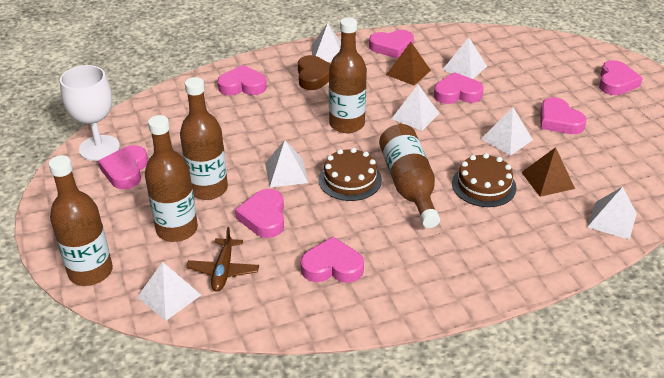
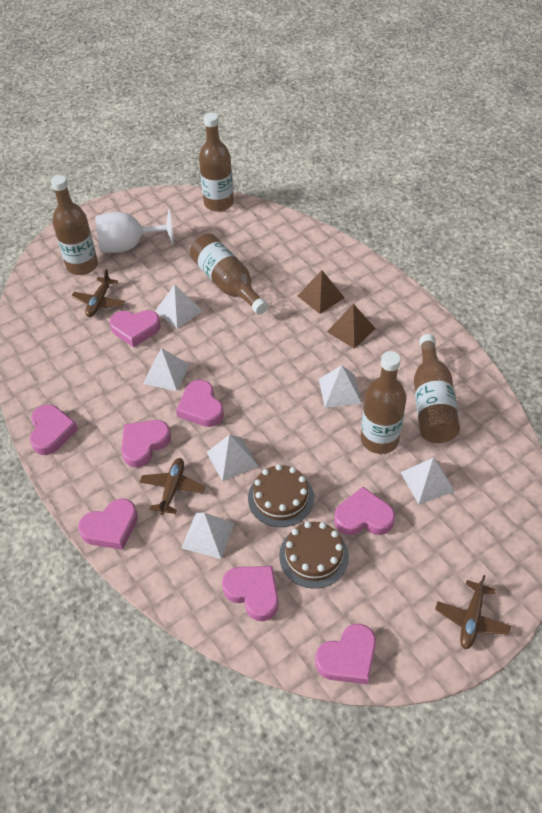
brown heart: [298,55,330,90] = 1 -> none = 0
brown plane: [186,227,259,292] = 1 -> [71,269,125,317] [140,458,205,515] [435,575,511,649] = 3
white pyramid: [137,262,201,321] [265,140,308,187] [311,23,341,62] [392,84,440,131] [443,37,487,79] [481,107,533,156] [587,187,637,240] = 7 -> [143,348,190,391] [155,284,203,329] [182,513,235,559] [207,434,258,482] [319,365,362,408] [400,458,455,504] = 6

